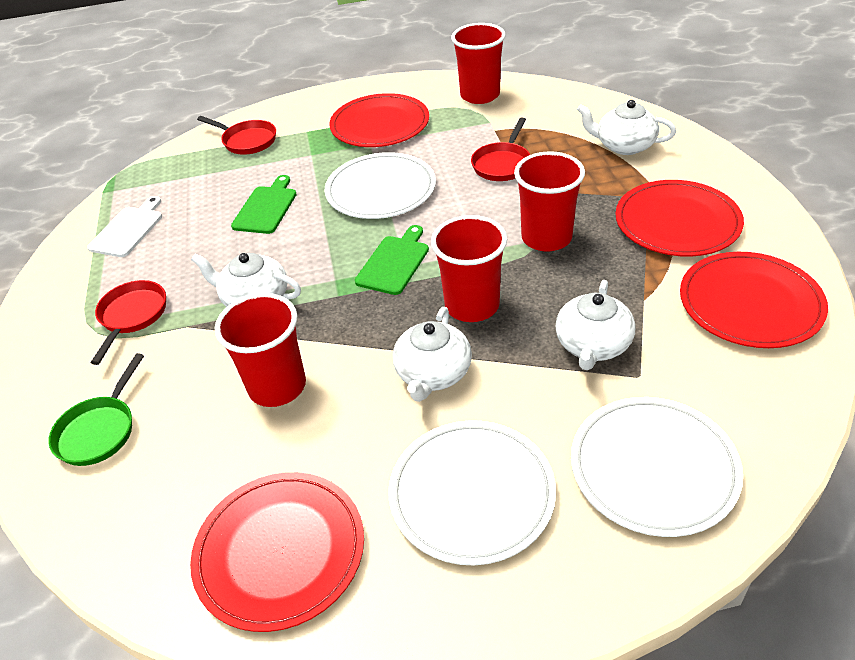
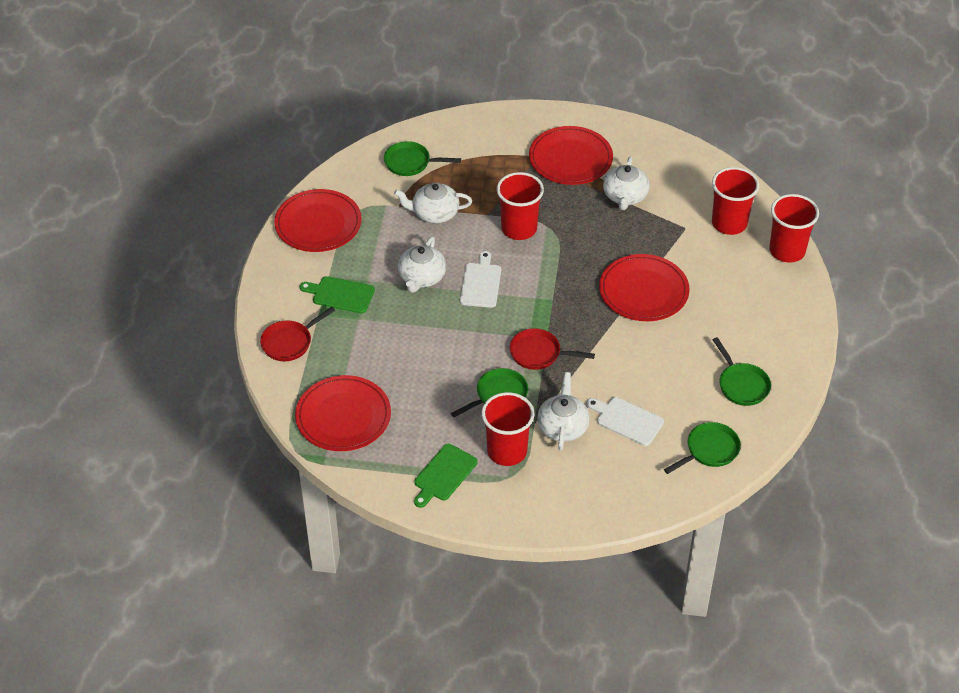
green pan: [49,353,144,466] = 1 -> [384,141,461,176] [451,368,528,417] [664,422,741,474] [713,337,771,406] = 4
red pan: [91,280,166,365] [197,116,276,154] [471,117,530,181] = 3 -> [260,307,335,361] [510,328,595,370] = 2
white cutting board: [87,196,162,257] = 1 -> [460,251,501,308] [587,397,664,446] = 2
white plate: [325,152,436,219] [388,420,556,565] [571,397,743,537] = 3 -> none = 0

